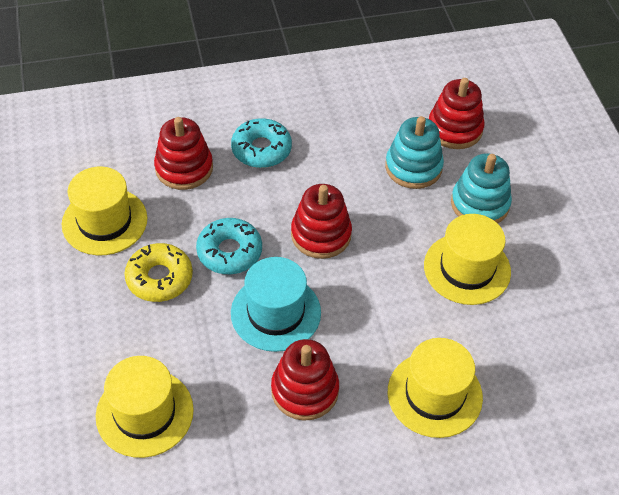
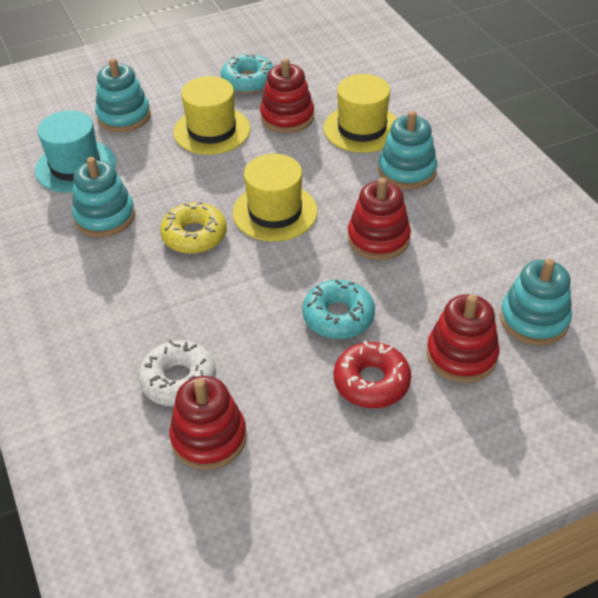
red donut: none = 0 -> [334,341,411,408] = 1
turquoise stacking toy: [385,116,444,189] [451,153,512,223] = 2 -> [72,157,135,237] [95,58,151,133] [378,111,437,189] [500,258,572,345] = 4
white donut: none = 0 -> [139,340,216,406] = 1
yellow hat: [62,167,148,255] [96,356,194,458] [388,338,483,438] [424,214,511,305] = 4 -> [173,76,250,155] [233,154,318,242] [324,74,397,153] = 3

